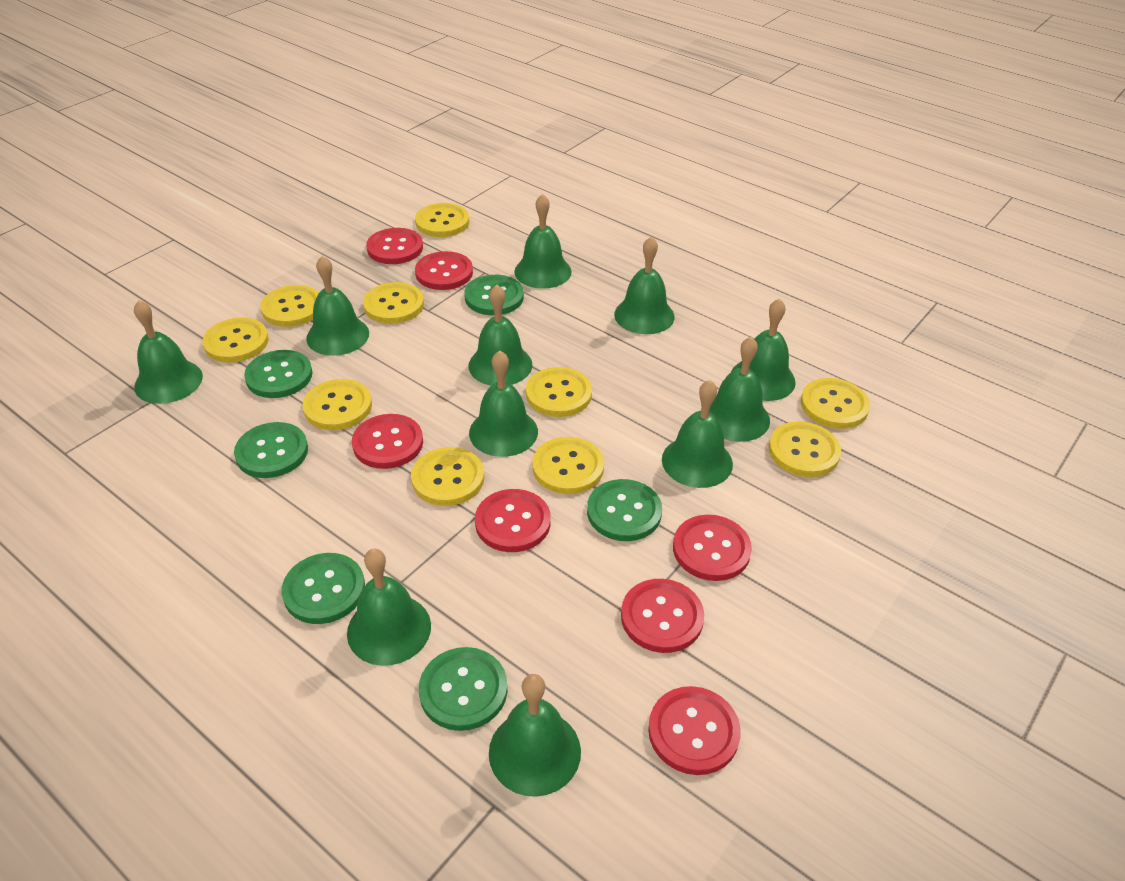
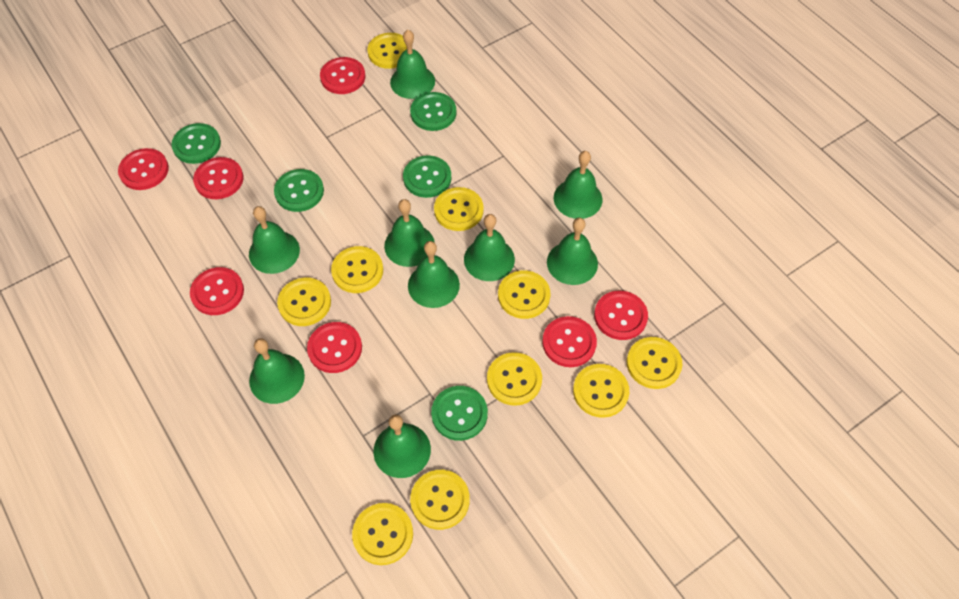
green bell: [134,300,203,404] [306,256,369,356] [347,548,431,666] [469,285,532,386] [469,350,538,457] [489,674,581,797] [514,194,572,289] [614,237,675,334] [662,380,733,488] [709,337,770,442] [731,298,796,401] = 11 -> [249,206,300,274] [249,338,305,404] [373,415,431,478] [384,199,434,267] [390,30,435,99] [408,241,460,308] [464,214,515,281] [547,218,598,285] [554,151,602,219] = 9
green button: [234,422,308,478] [244,350,312,398] [282,553,365,624] [419,647,508,731] [464,275,524,315] [587,479,662,541] = 6 -> [172,123,221,164] [274,169,324,212] [403,155,451,198] [410,92,457,131] [431,386,488,441] = 5

